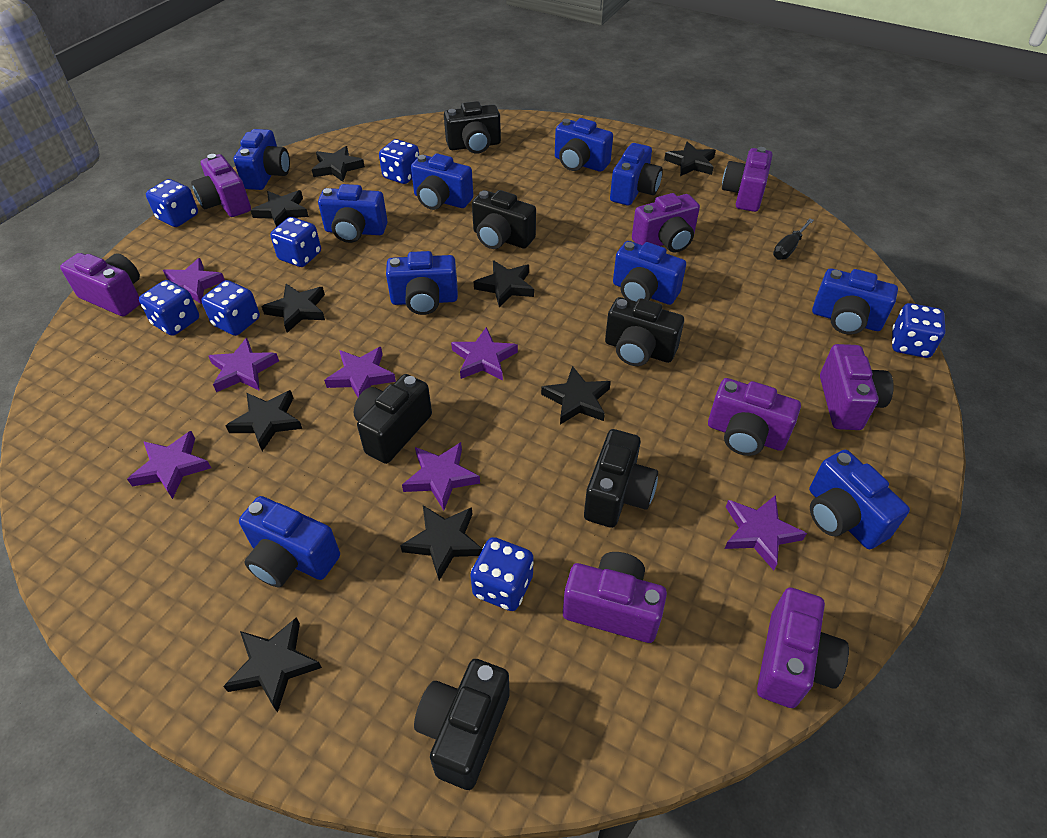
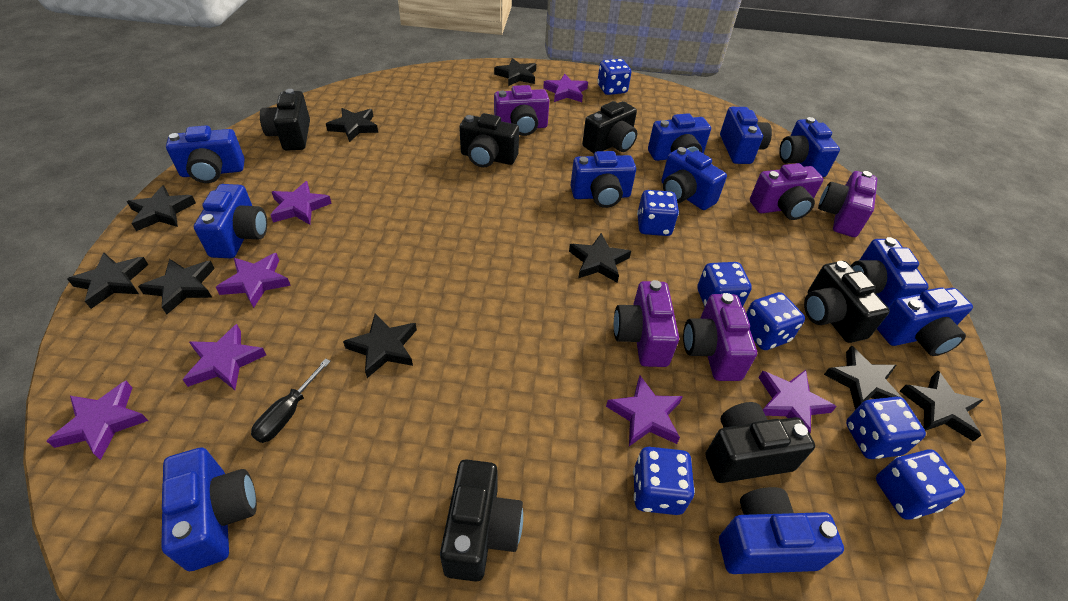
blue camera: [233,129,290,190] [239,496,340,587] [318,184,388,243] [386,251,458,315] [411,153,473,210] [555,118,613,172] [610,143,663,206] [613,241,686,305] [809,450,910,549] [812,268,898,335] = 10 -> [161,447,257,571] [166,125,245,183] [194,184,267,258] [570,151,636,208] [648,113,711,161] [662,147,727,210] [719,487,844,574] [720,107,772,164] [779,117,840,177] [851,237,929,308] [877,287,973,356] = 11
purple camera: [60,253,140,316] [191,154,251,217] [563,552,667,643] [632,193,700,253] [708,378,801,456] [722,147,773,212] [757,587,849,708] [820,344,894,430] = 8 -> [494,85,550,136] [614,280,679,367] [683,293,757,381] [750,163,823,220] [818,171,877,237] = 5

